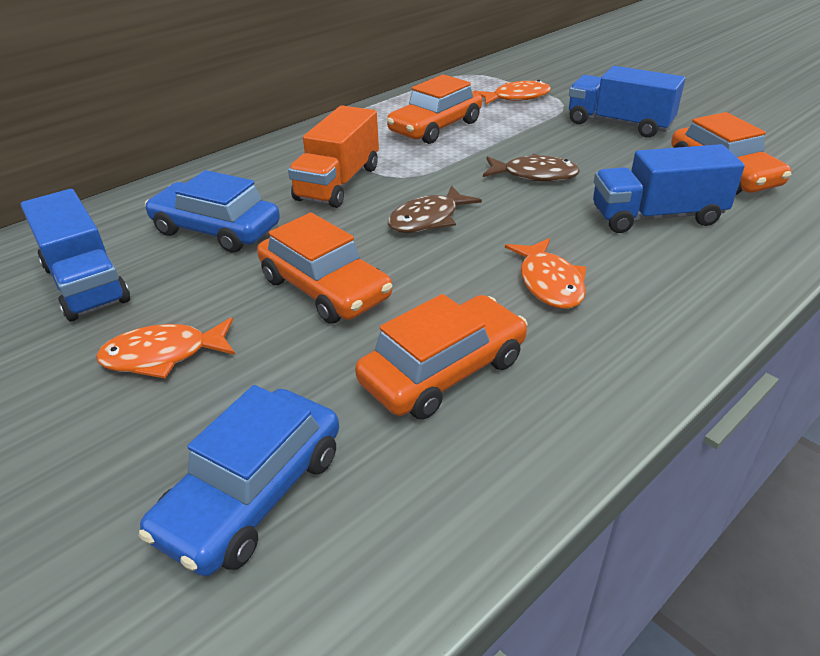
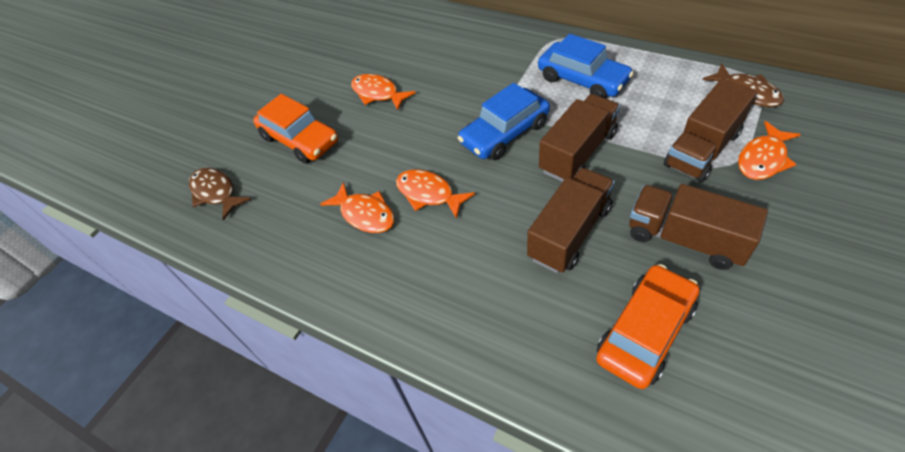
blue truck: [21,189,130,321] [569,66,685,137] [593,144,745,233] = 3 -> none = 0
brown truck: none = 0 -> [527,168,615,273] [539,94,620,182] [629,184,768,270] [664,78,757,182] = 4
orange car: [257,213,392,324] [355,294,527,419] [387,74,482,144] [671,112,791,194] = 4 -> [253,94,338,163] [596,264,700,389] = 2
orange fish: [96,317,235,378] [474,80,551,105] [505,238,587,309] = 3 -> [320,182,394,233] [351,74,416,110] [396,169,475,219] [738,121,801,180] = 4
orange truck: [288,106,379,208] = 1 -> none = 0

